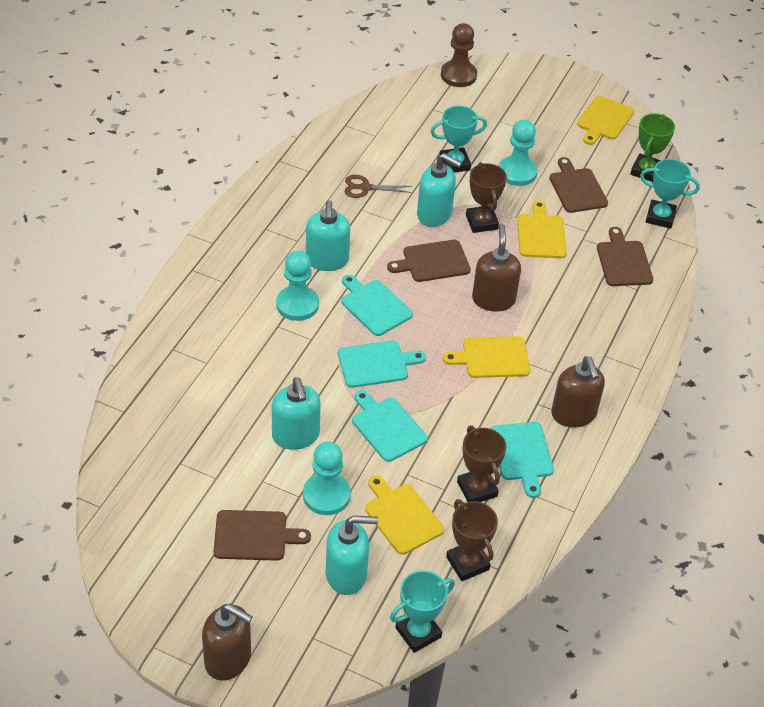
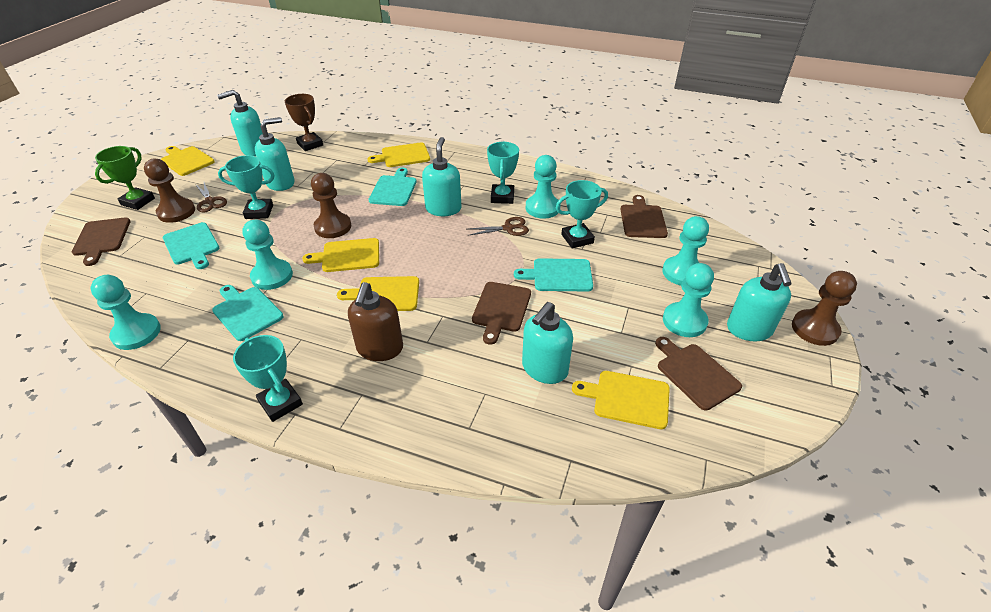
brown pawn: [441,23,477,87] = 1 -> [144,159,195,223] [311,173,351,238] [792,271,857,346] = 3
brown scissors: [345,175,412,198] = 1 -> [196,182,227,213] [468,217,529,236] = 2
brown soap dispenser: [202,604,253,681] [472,224,521,311] [551,356,605,428] = 3 -> [348,282,403,361] = 1
brown trophy: [446,499,498,581] [457,426,506,502] [466,162,507,233] = 3 -> [285,94,323,151] = 1
turquoise pawn: [276,251,319,321] [303,442,351,515] [499,120,537,186] = 3 -> [91,275,161,350] [242,220,293,290] [526,155,560,219] [662,216,709,286] [663,263,714,337] = 5
turquoise soap dispenser: [272,377,321,450] [306,200,350,271] [326,515,378,595] [417,153,462,227] = 4 -> [217,90,263,156] [255,117,295,191] [422,137,461,216] [522,302,573,384] [727,263,792,341] = 5
turquoise trophy: [390,570,455,653] [430,106,487,173] [640,159,700,229] = 3 -> [218,155,274,219] [233,335,303,422] [487,142,519,204] [556,180,608,249] = 4
yellow cutting board: [365,475,444,555] [443,336,530,378] [517,201,567,258] [577,96,634,145] = 4 -> [161,146,215,176] [302,238,379,272] [337,276,419,311] [368,143,430,167] [572,371,670,429] = 5

